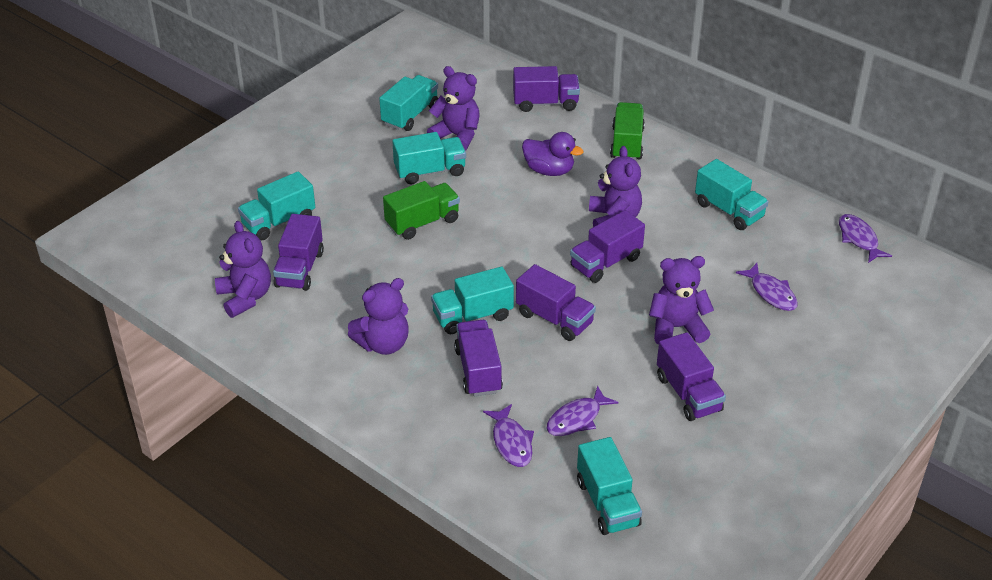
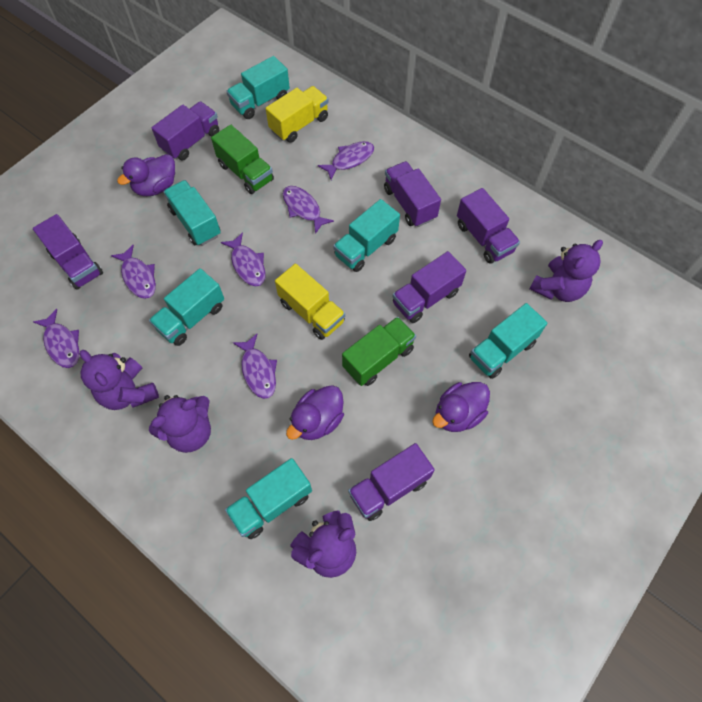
purple duck: [522,132,583,176] = 1 -> [117,154,175,196] [286,385,344,440] [432,382,490,432] = 3
purple fish: [483,404,534,467] [547,386,618,436] [736,263,798,311] [839,214,892,263] = 4 -> [33,309,80,368] [111,245,156,299] [221,232,265,286] [233,334,277,399] [283,186,334,234] [318,141,374,180] = 6
purple teddy bear: [215,221,271,318] [348,278,409,355] [427,66,480,151] [589,146,642,227] [649,256,714,345] = 5 -> [80,350,159,410] [149,395,211,453] [290,510,356,578] [529,240,603,302] = 4
yellow truck: none = 0 -> [266,86,329,143] [275,264,345,340] = 2

